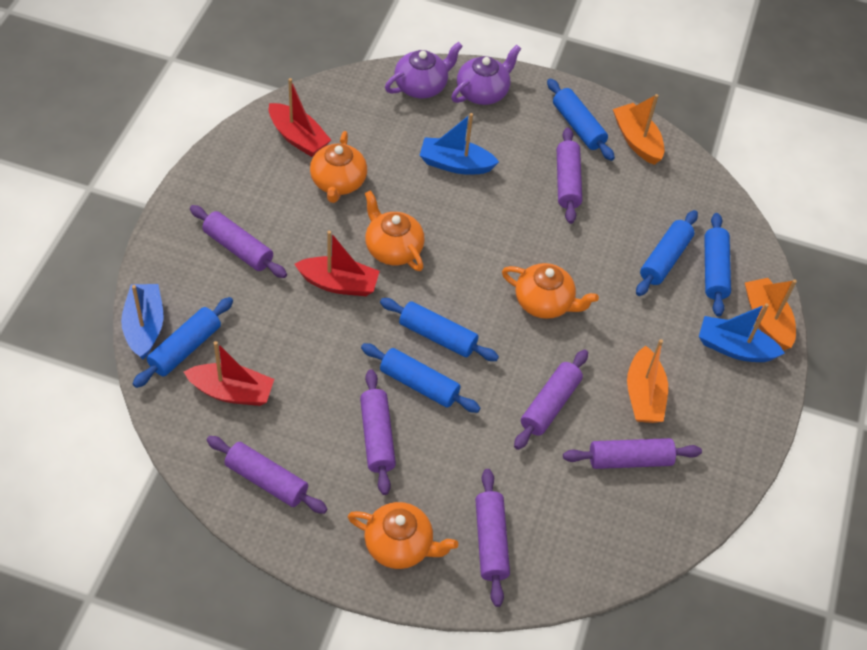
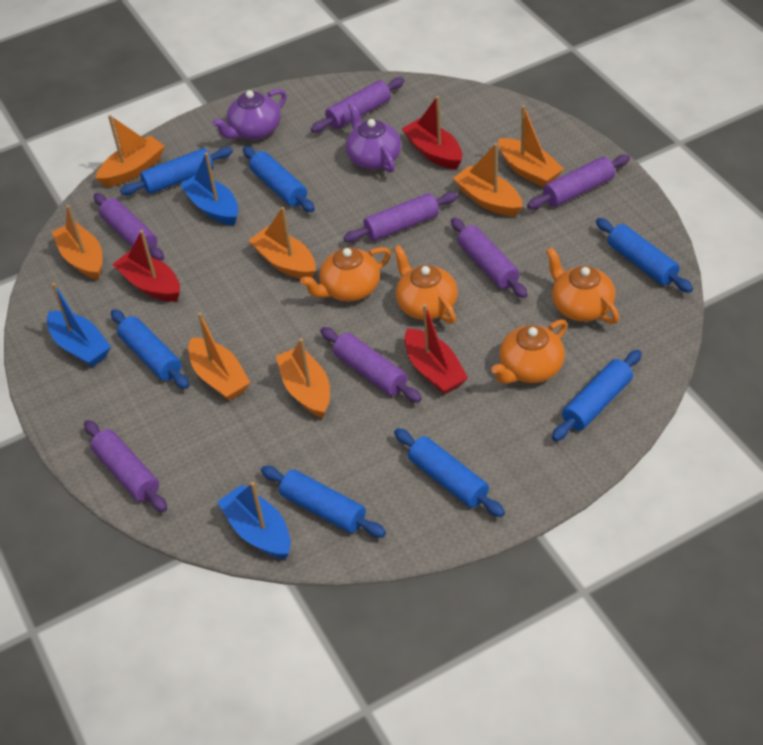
blue rolling pin: [133,297,233,388] [361,343,481,413] [380,298,499,361] [547,78,615,161] [636,210,698,296] [704,213,731,317] = 6 -> [111,309,189,389] [120,147,233,195] [243,146,315,212] [261,466,386,537] [394,428,505,517] [552,350,642,441] [596,218,693,293] = 7
orange boat: [613,94,664,165] [627,339,668,423] [745,278,797,350] = 3 -> [52,205,103,280] [96,115,165,187] [188,312,250,401] [248,207,316,279] [276,338,330,418] [453,143,522,216] [498,105,564,187] = 7

